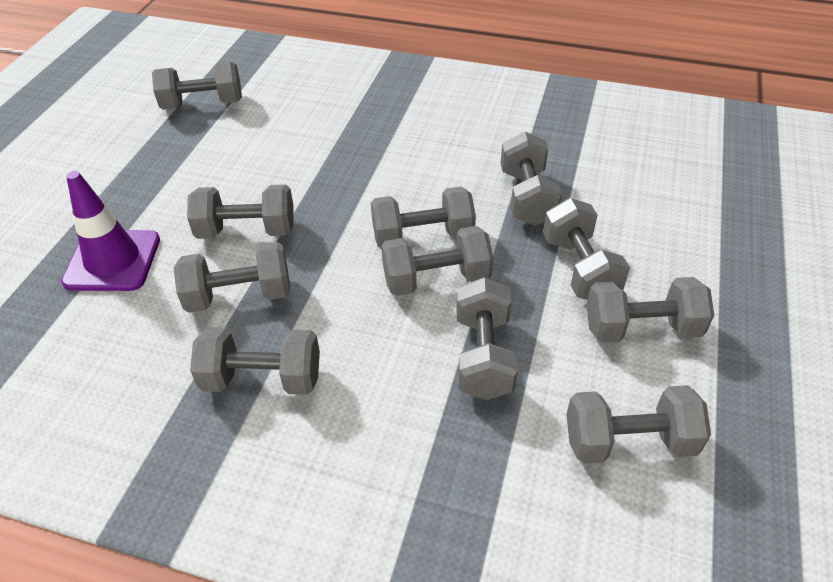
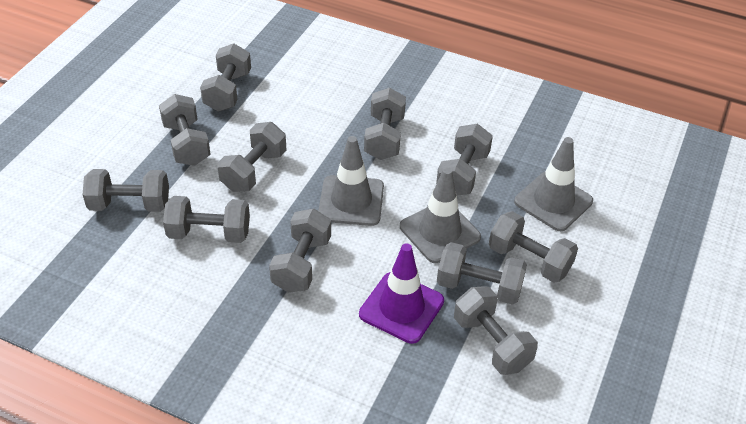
grey traffic cone: none = 0 -> [318,136,384,226] [400,167,481,263] [514,137,593,231] = 3

